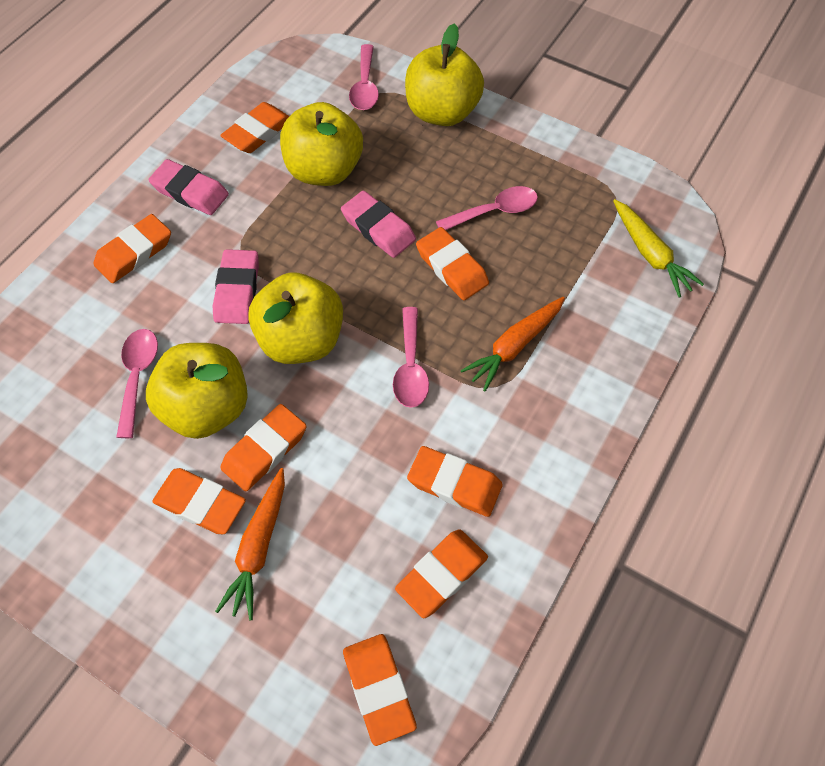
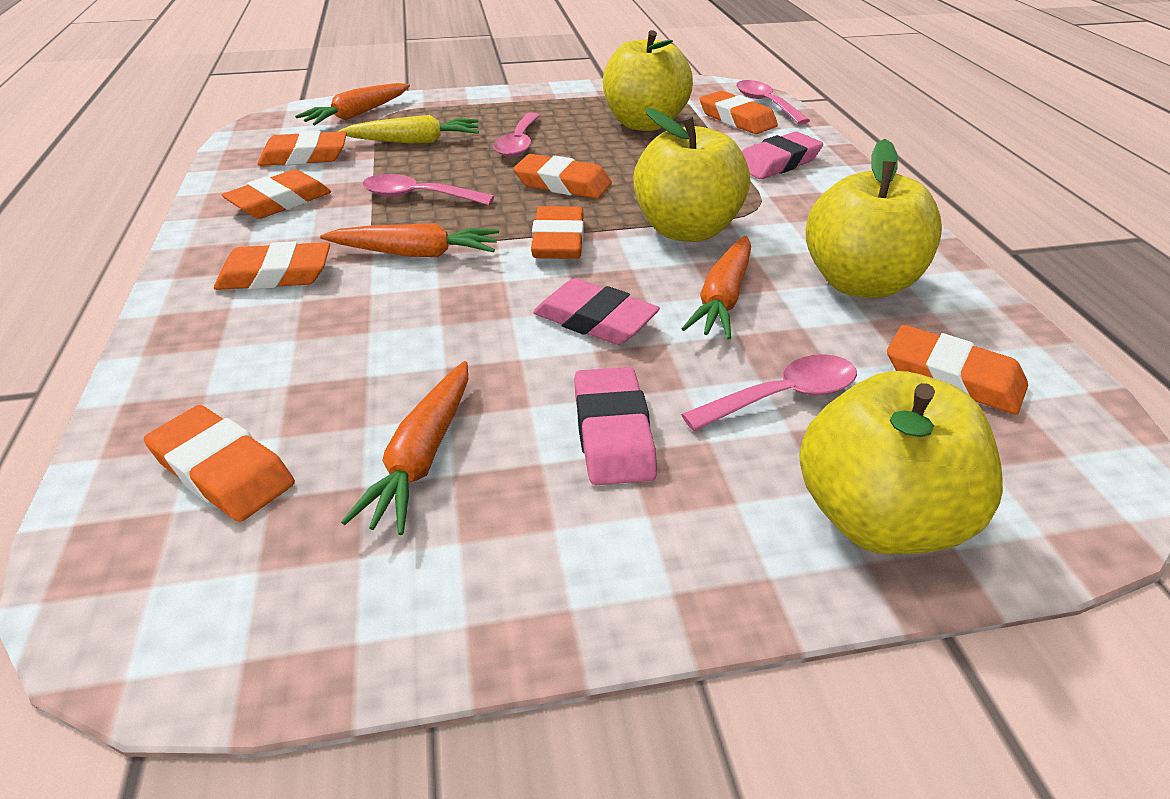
orange carrot: [215,468,285,621] [461,297,565,392] = 2 -> [295,83,410,125] [320,223,499,257] [341,361,468,535] [681,235,751,340] = 4

